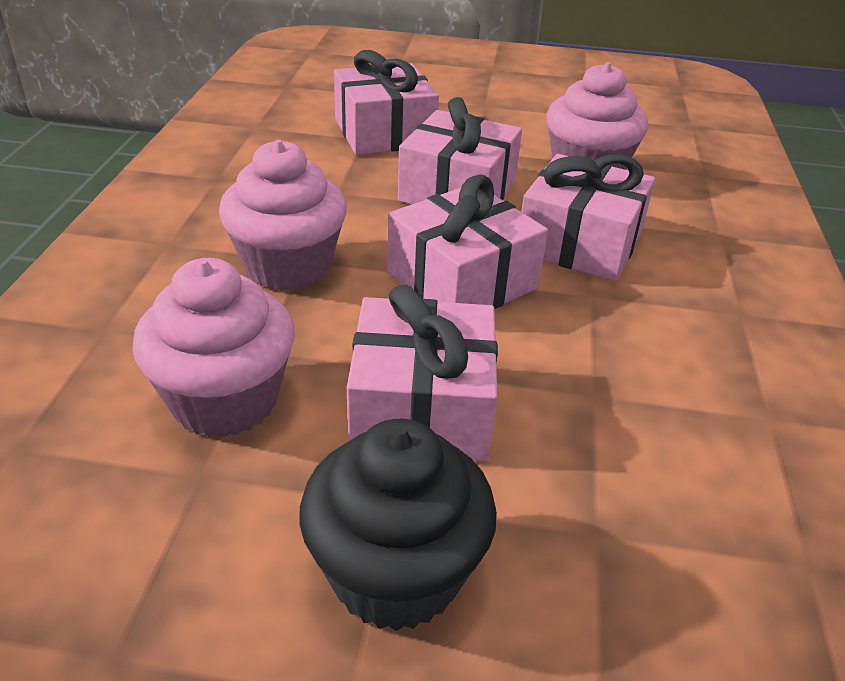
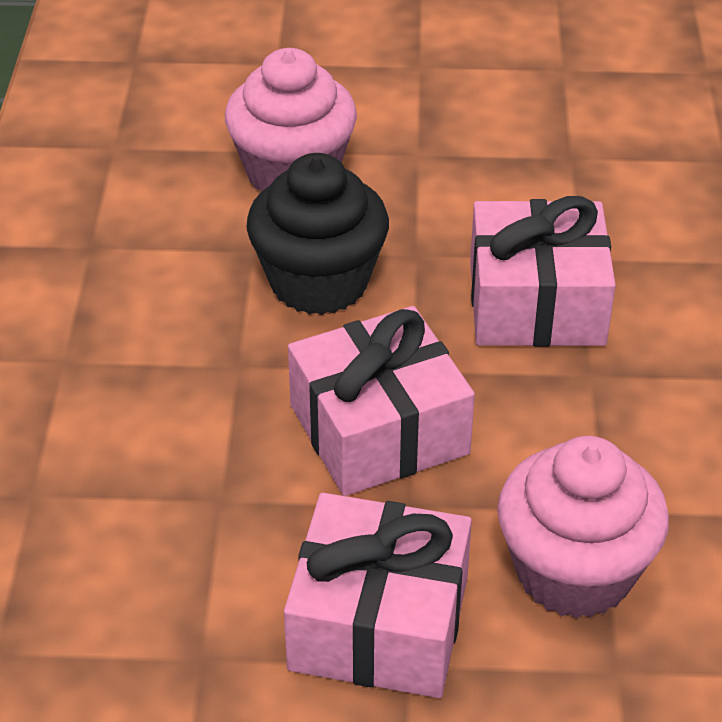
pink cupcake: [132,258,295,438] [219,140,347,291] [546,62,648,170] = 3 -> [225,48,357,192] [497,436,669,619] = 2
pink gift: [334,50,439,155] [347,285,498,461] [387,175,548,309] [398,97,522,204] [521,154,655,281] = 5 -> [284,493,472,698] [288,306,475,496] [470,196,616,347] = 3

